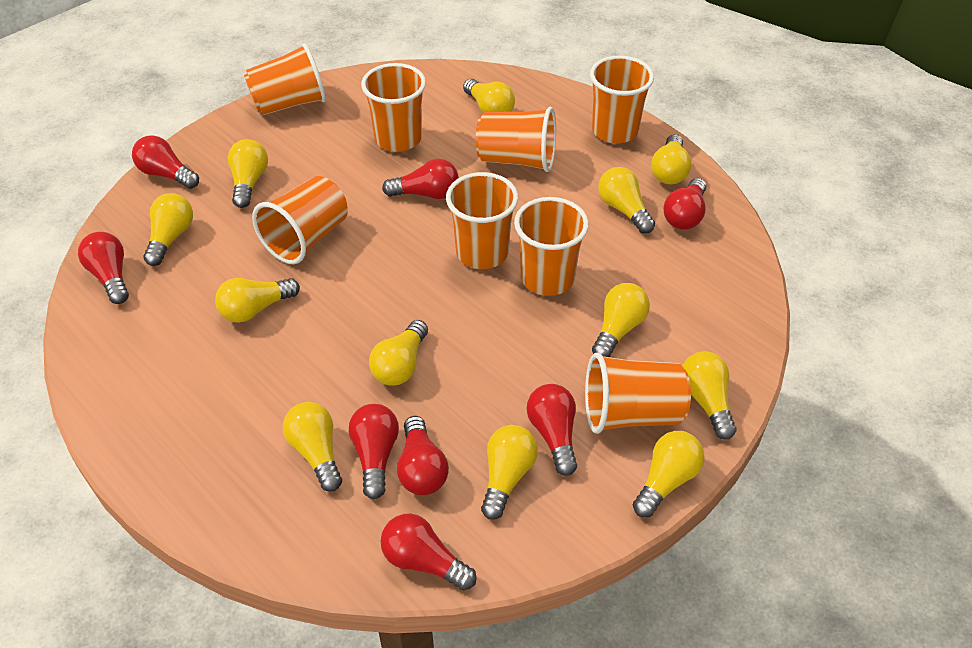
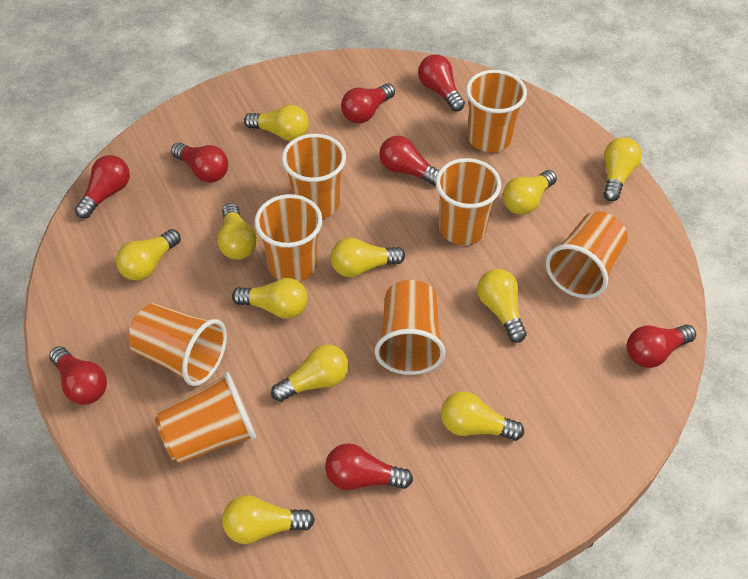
yellow light bulb: [143,193,193,266] [215,278,300,323] [228,139,268,208] [283,402,342,492] [369,320,428,386] [463,79,515,113] [481,425,538,520] [592,283,650,357] [598,167,655,233] [633,431,705,517] [651,134,691,184] [682,351,737,439] = 12 -> [116,229,181,281] [217,203,257,260] [222,495,315,544] [232,278,308,319] [244,105,309,141] [271,344,349,402] [330,238,405,277] [441,391,524,441] [477,269,526,343] [503,170,557,215] [603,137,642,202] = 11

